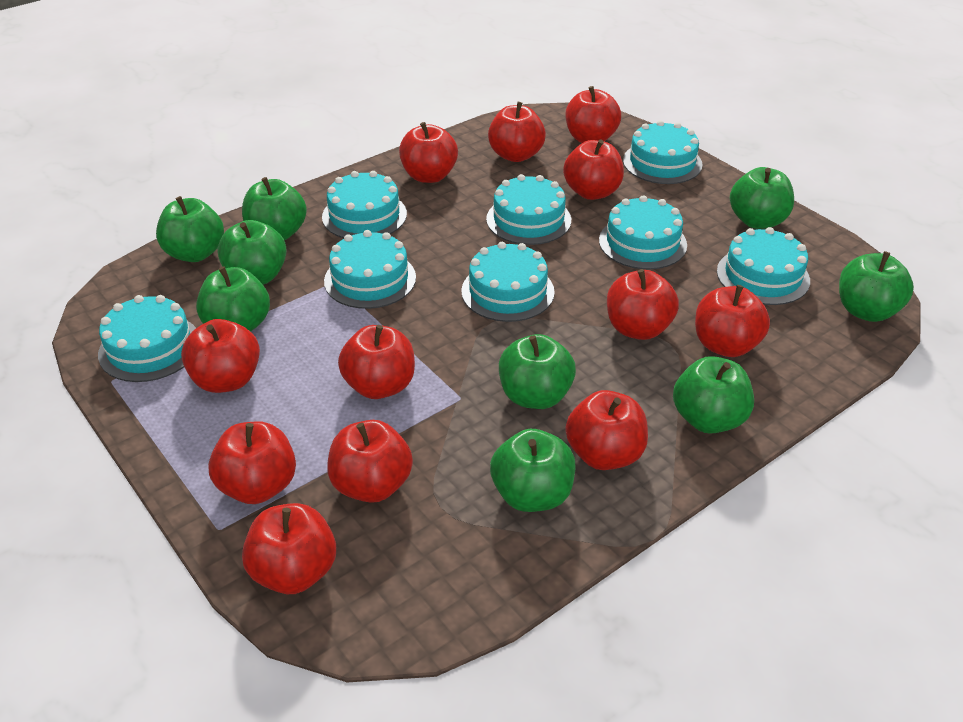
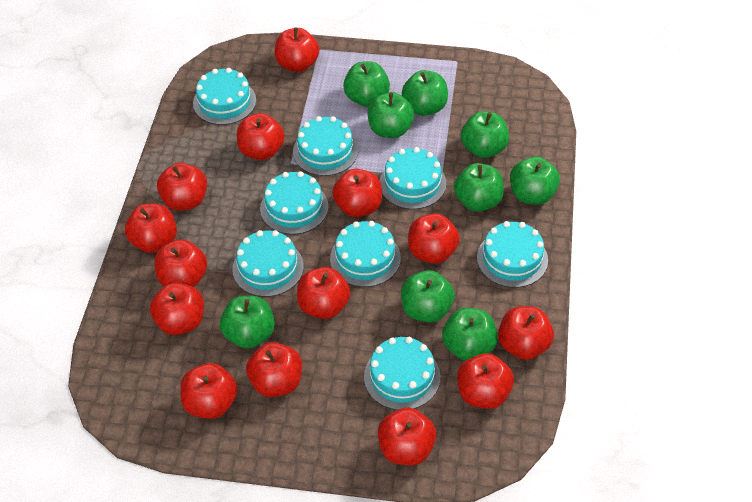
red apple: [181,319,260,393] [208,421,296,504] [242,503,336,594] [327,420,413,503] [338,325,415,399] [399,122,458,183] [488,102,546,162] [563,139,624,200] [565,390,648,470] [566,86,621,143] [607,269,679,340] [695,285,770,357] = 12 -> [125,203,177,253] [150,283,204,335] [154,240,207,287] [157,163,207,211] [180,363,237,419] [237,113,285,160] [246,342,302,397] [275,28,319,72] [297,267,350,319] [332,169,382,217] [378,407,436,465] [408,213,460,264] [457,353,514,409] [498,306,554,360] = 14

